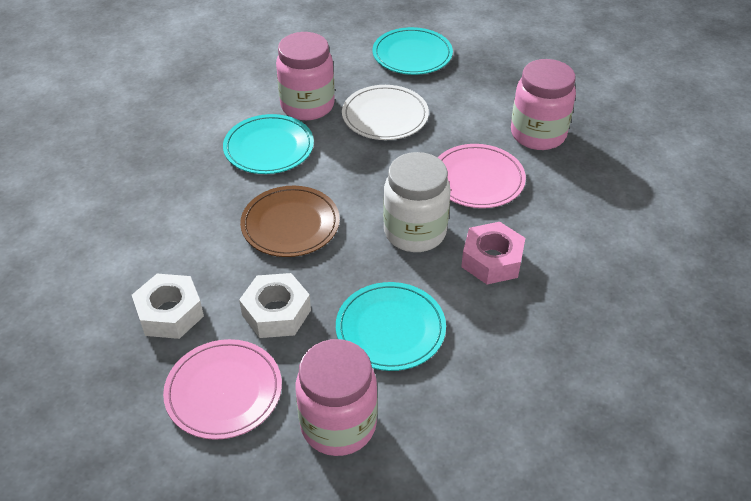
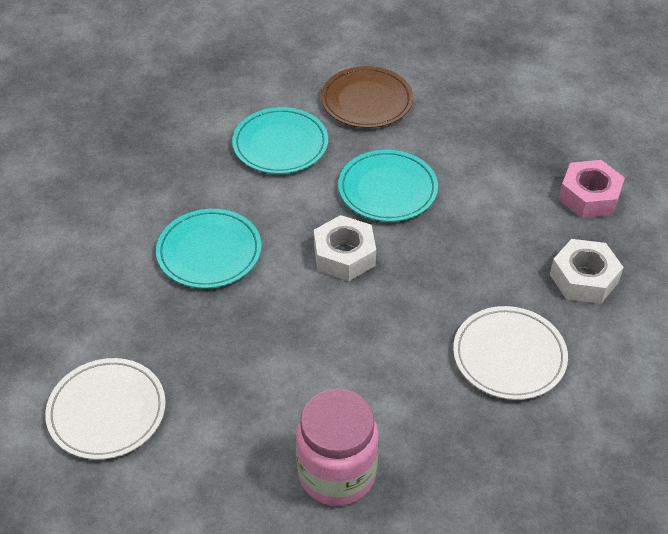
pink jar: [276,32,335,120] [296,339,377,456] [511,59,576,150] = 3 -> [296,389,379,506] = 1
pink plate: [163,339,282,440] [438,144,526,208] = 2 -> none = 0
white jar: [383,152,451,252] = 1 -> none = 0
white plate: [342,85,429,140] = 1 -> [45,358,166,460] [453,306,568,400] = 2

